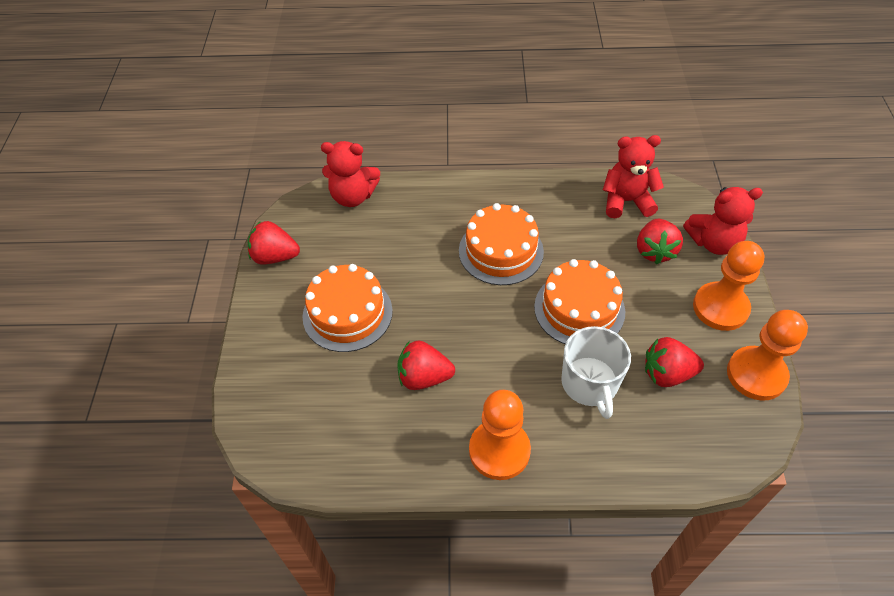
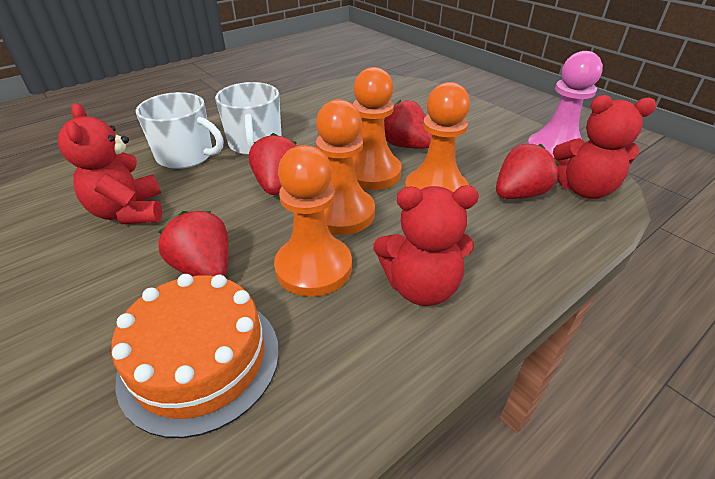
orange cake: [303,264,393,352] [459,203,544,285] [534,259,625,344] = 3 -> [111,274,279,438] = 1
orange pawn: [469,390,531,480] [693,241,765,331] [727,310,808,401] = 3 -> [274,145,352,297] [316,99,375,235] [353,67,402,190] [405,82,470,192] = 4
pink pawn: none = 0 -> [527,51,603,160] = 1
white mug: [561,326,631,419] = 1 -> [136,92,223,169] [215,82,282,155] = 2

